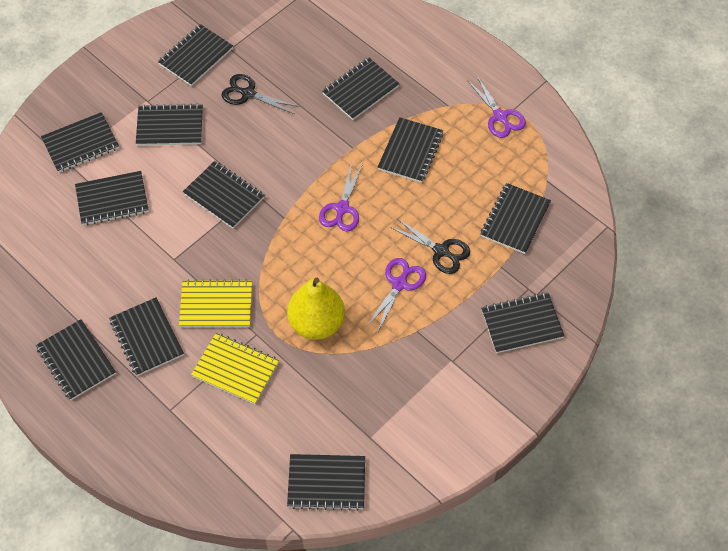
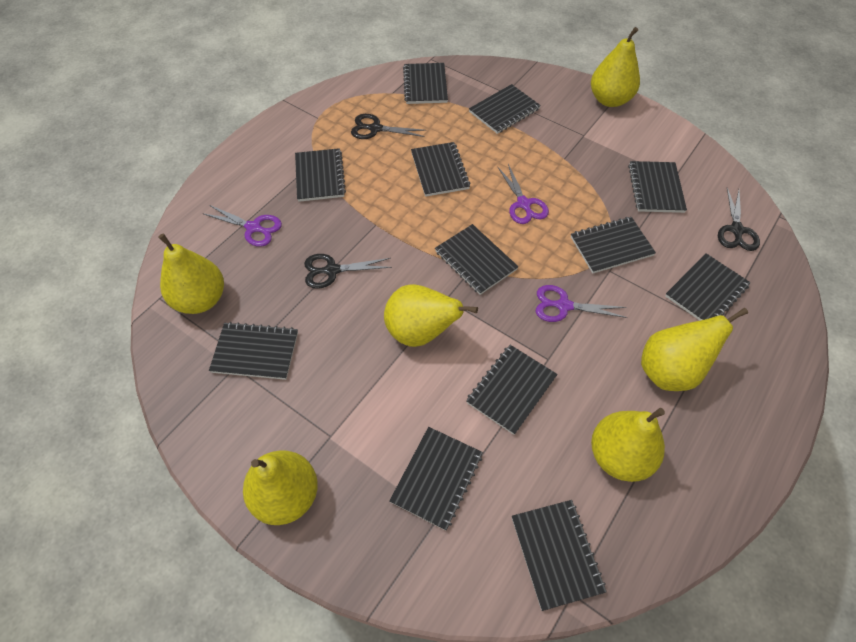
black scissors: [222,74,300,114] [390,218,470,274] = 2 -> [304,254,392,289] [351,114,426,139] [718,188,760,251] = 3
yellow notebook: [179,279,252,327] [191,333,279,404] = 2 -> none = 0
yellow pear: [287,278,345,340] = 1 -> [158,234,224,314] [243,450,318,525] [384,284,478,347] [591,27,640,107] [591,408,665,482] [641,308,748,391] = 6

